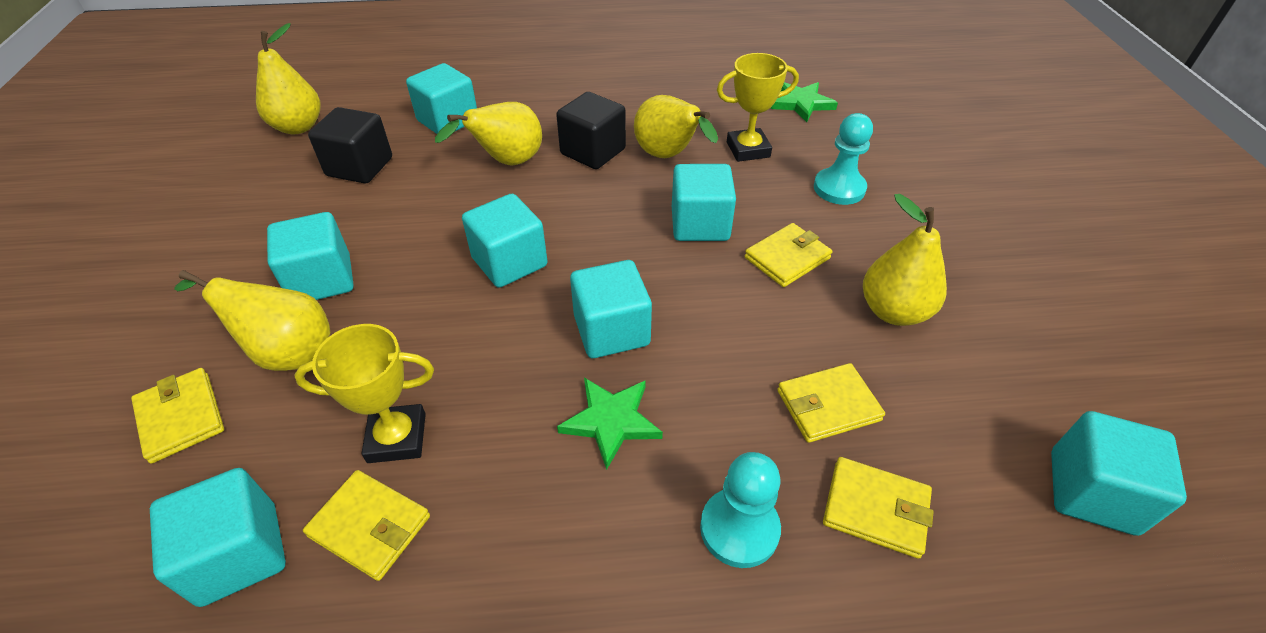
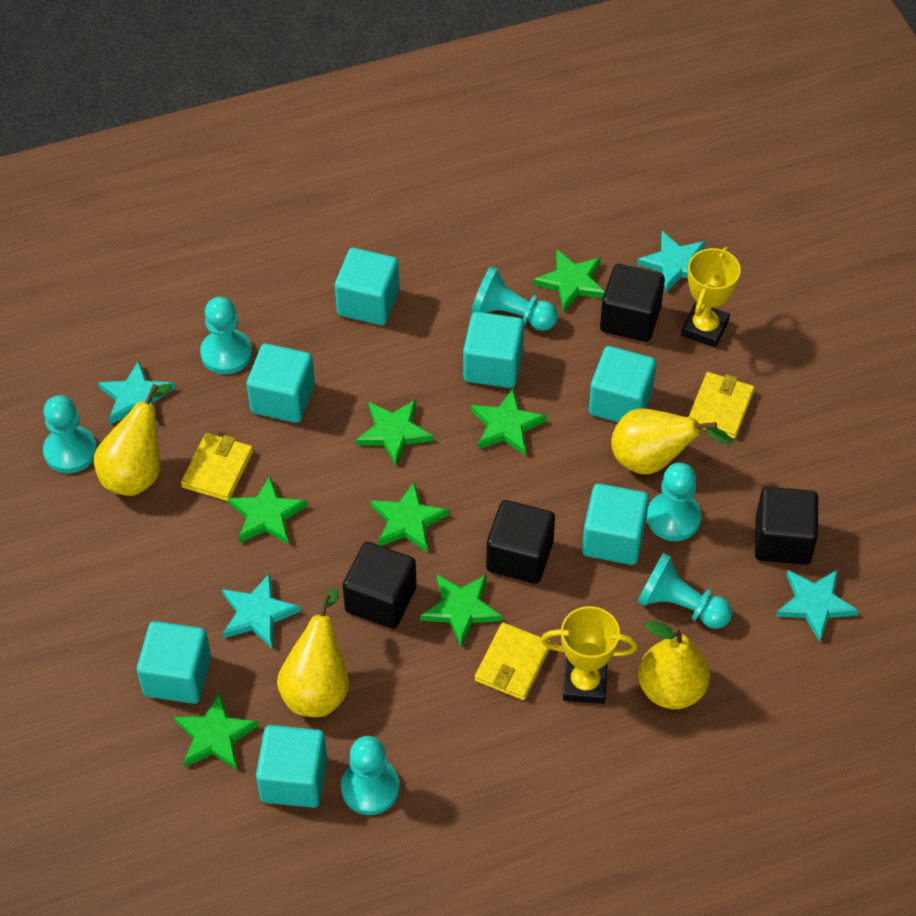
black cube: [308,107,392,183] [556,92,626,169] = 2 -> [343,542,417,629] [486,500,555,584] [600,264,665,342] [755,487,818,565] = 4
green star: [557,377,663,470] [771,82,838,122] = 2 -> [174,692,259,770] [228,476,308,545] [356,400,433,466] [371,482,449,552] [420,575,503,646] [471,389,547,456] [533,250,605,312] = 7
turquoise pawn: [700,452,781,568] [814,113,873,205] = 2 -> [43,395,97,473] [200,297,252,374] [341,736,400,815] [471,266,558,331] [637,553,732,629] [647,463,701,541] = 6
turquoise star: none = 0 -> [98,360,175,424] [222,573,301,648] [637,231,706,292] [776,570,859,642] = 4
yellow pear: [174,270,331,371] [256,23,320,134] [435,102,542,165] [634,95,718,158] [863,194,947,326] = 5 -> [94,384,172,496] [277,589,349,717] [611,408,733,475] [638,620,710,709] = 4
yellow wallet: [131,368,224,464] [303,470,430,581] [745,223,832,287] [777,363,885,443] [823,457,934,559] = 5 -> [181,433,253,501] [475,623,551,700] [689,372,754,439] = 3

